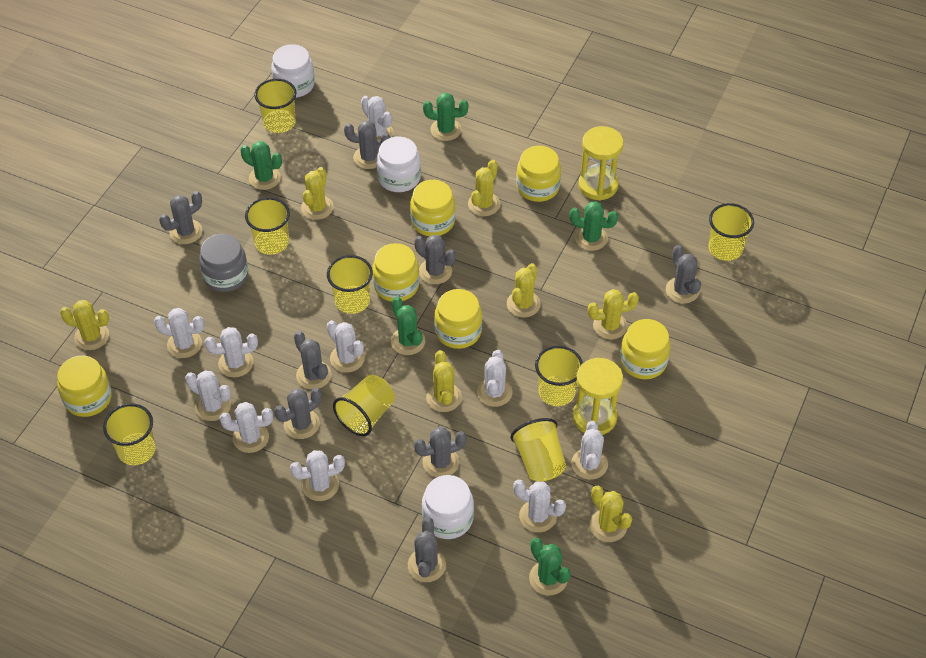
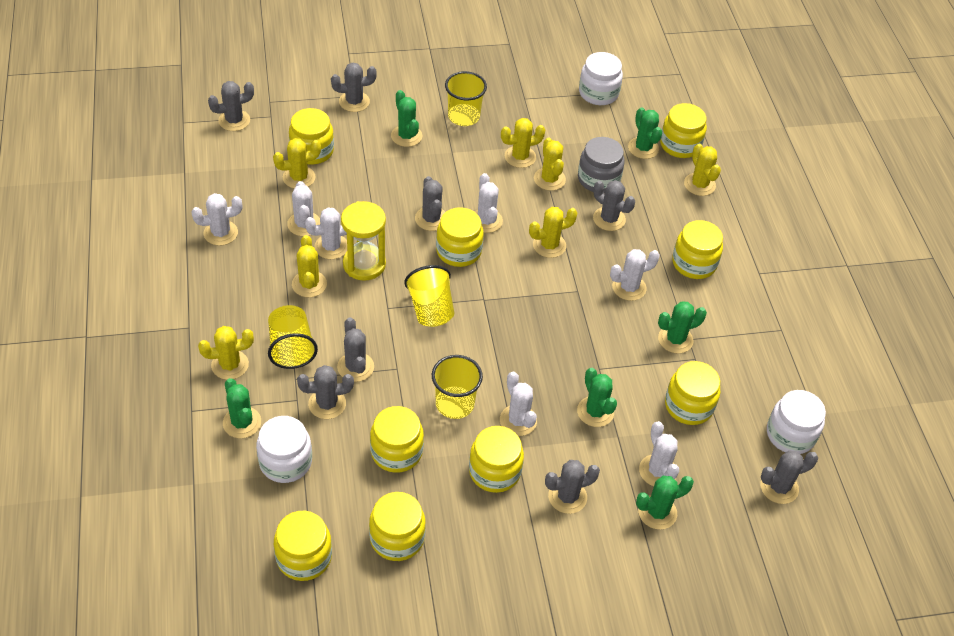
green cactus: [240,141,282,190] [391,297,425,355] [423,93,469,141] [529,538,571,595] [569,201,618,251] = 5 -> [223,378,261,438] [391,90,422,147] [577,368,617,427] [628,108,662,159] [636,476,694,530] [658,301,707,354] = 6
white cactus: [154,308,204,358] [185,371,231,421] [204,327,258,377] [220,402,273,453] [290,450,345,501] [327,320,365,373] [361,96,394,141] [477,350,512,407] [513,480,566,532] [571,421,608,480] = 10 -> [191,193,242,246] [287,181,320,236] [305,208,347,259] [474,173,503,233] [500,372,537,436] [610,249,660,301] [639,421,679,486] = 7
yellow cup: [103,404,156,465] [245,197,290,255] [254,79,297,133] [327,255,373,314] [333,375,395,436] [511,418,566,482] [535,346,583,406] [708,203,754,261] = 8 -> [268,305,318,369] [404,265,454,327] [432,355,483,419] [445,71,487,126] = 4
yellow hourglass: [573,358,623,435] [579,126,624,201] = 2 -> [341,201,386,281] = 1
yellow jar: [57,356,112,417] [372,243,419,302] [410,180,456,236] [434,289,482,349] [516,146,561,202] [620,319,671,379] = 6 -> [274,511,332,581] [289,108,334,164] [369,492,426,561] [370,406,424,473] [436,207,484,267] [469,426,524,493] [660,103,707,158] [665,361,720,425] [672,220,723,279] = 9

